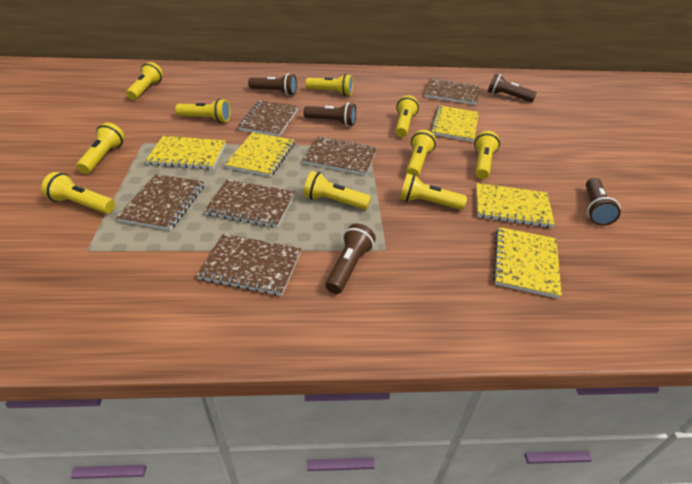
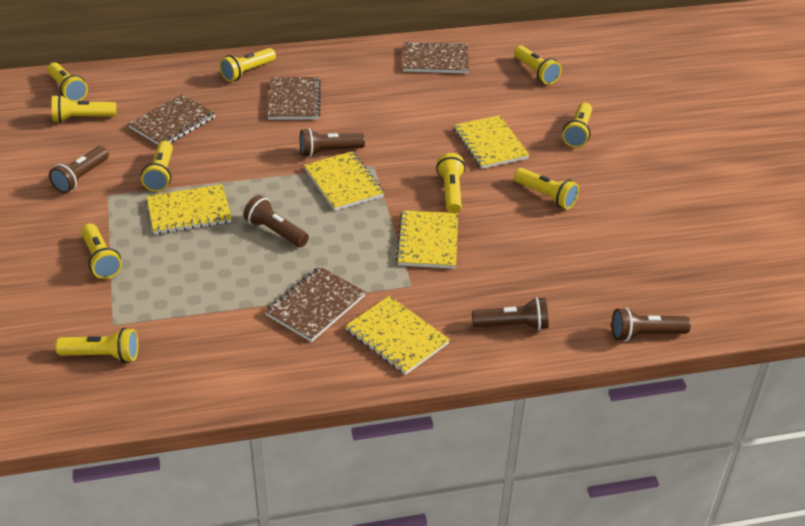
brown notebook: [116,174,204,231] [196,234,301,296] [204,180,295,228] [238,100,298,137] [302,136,377,176] [424,78,479,105] = 6 -> [128,94,216,145] [265,266,366,342] [268,77,321,120] [403,42,469,73] = 4

